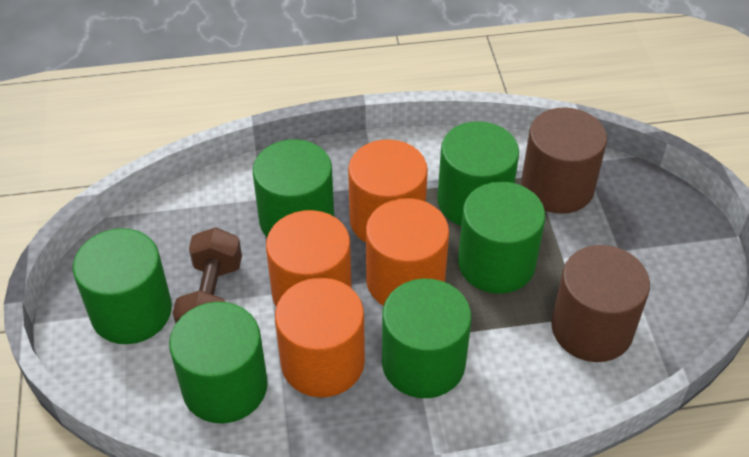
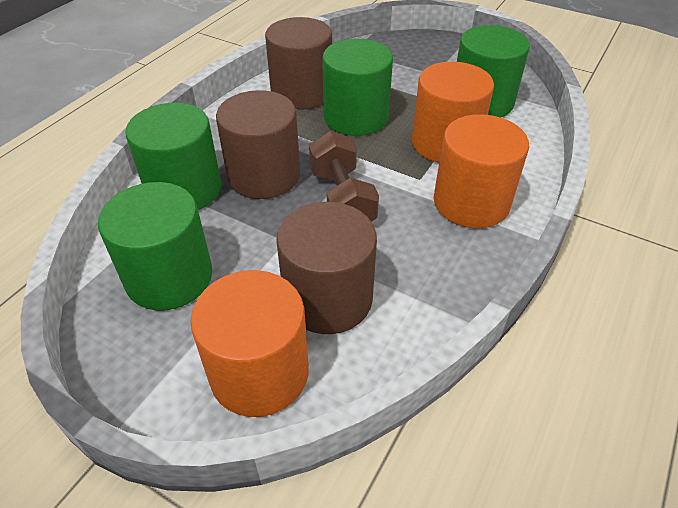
brown cylinder: [521,107,607,214] [551,245,650,362] = 2 -> [216,90,300,199] [265,17,332,110] [276,202,377,334] = 3
green cylinder: [73,228,172,344] [169,302,268,423] [253,139,334,237] [382,279,472,398] [437,121,519,226] [458,181,545,294] = 6 -> [98,182,212,311] [125,103,221,210] [322,39,393,136] [457,25,530,117] = 4
orange cylinder: [266,210,352,307] [275,278,365,398] [348,140,428,243] [366,198,449,306] = 4 -> [190,270,309,417] [412,62,494,163] [434,114,529,228] = 3

